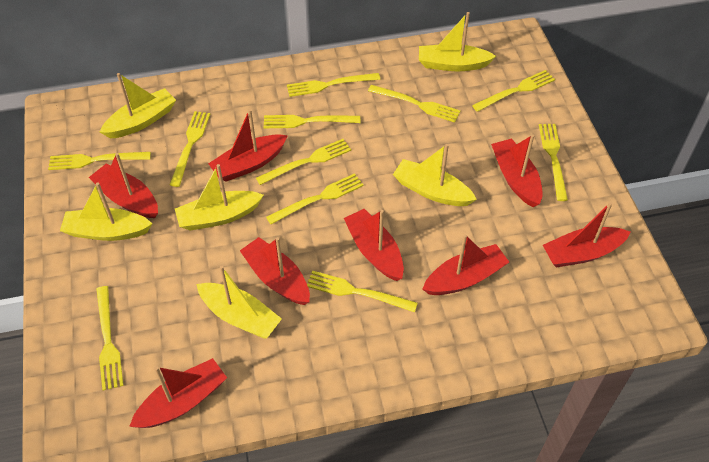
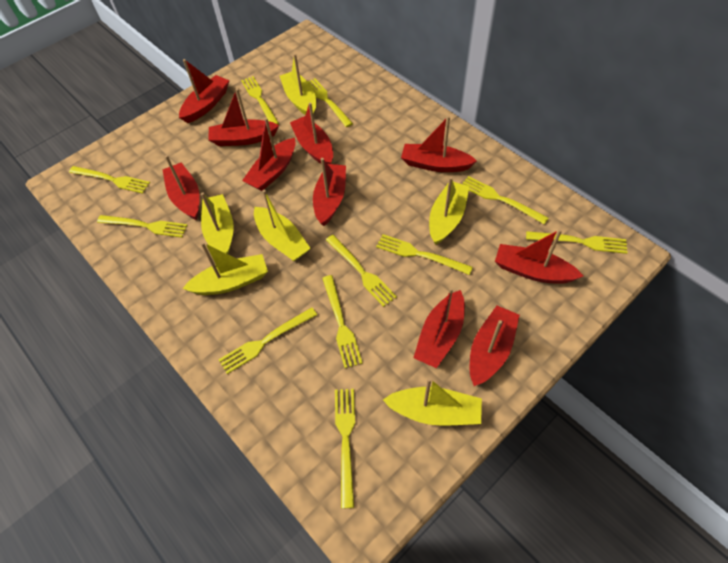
red boat: [89,153,158,218] [129,358,227,428] [208,109,288,182] [240,237,310,305] [344,209,404,281] [422,234,509,295] [491,134,543,207] [543,202,631,267] = 8 -> [162,155,200,220] [179,59,230,123] [208,89,279,146] [242,118,295,191] [290,102,333,164] [313,158,346,226] [401,116,477,172] [413,288,465,368] [470,306,520,386] [495,229,583,284] = 10

